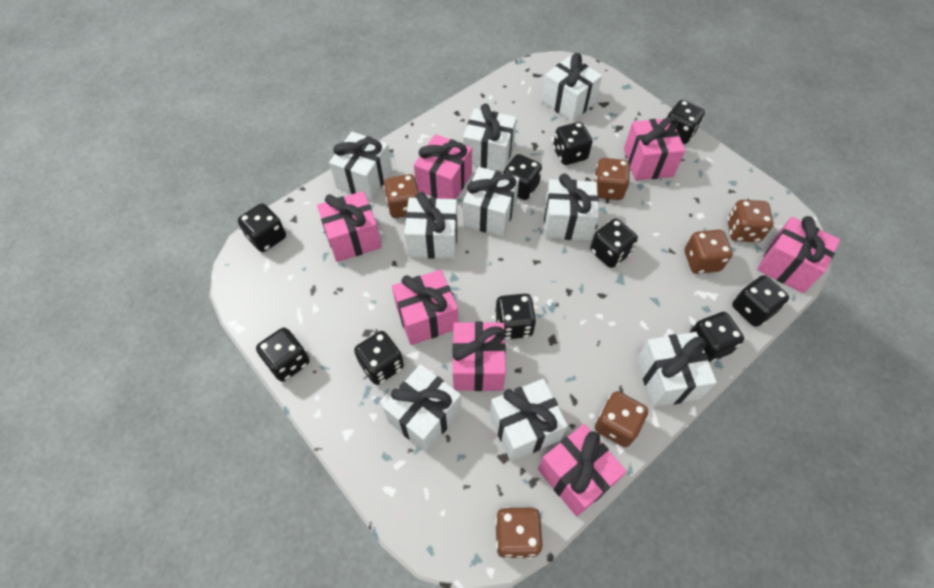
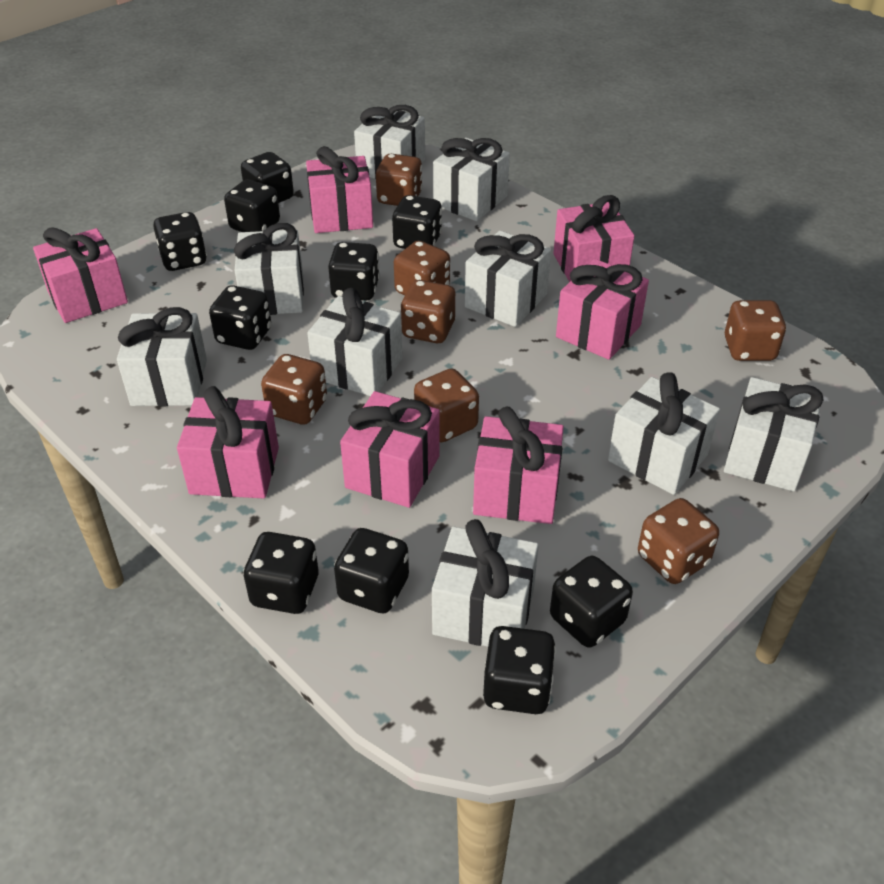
brown dice: [384,174,419,218] [495,507,543,559] [594,158,630,200] [595,391,648,447] [685,230,733,274] [727,200,773,242] = 6 -> [261,354,327,425] [376,154,423,206] [394,241,450,295] [400,280,455,343] [414,368,479,442] [638,498,719,584] [725,300,786,361] = 7

